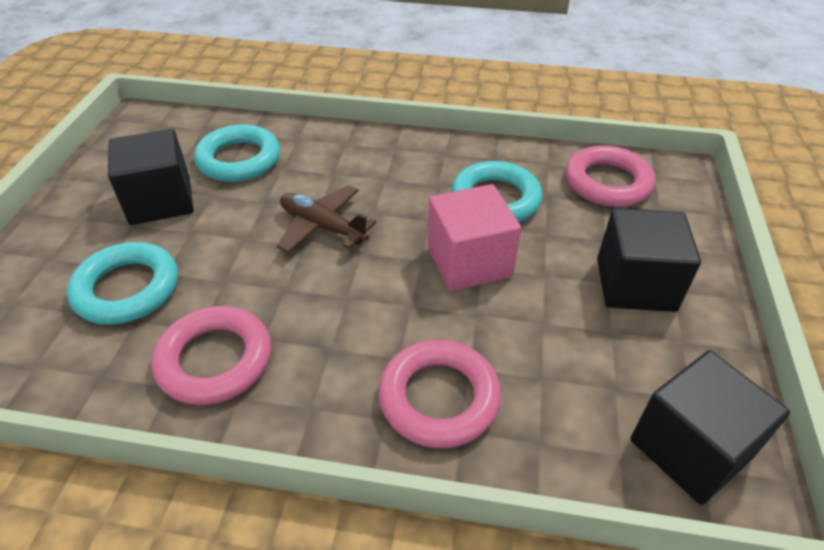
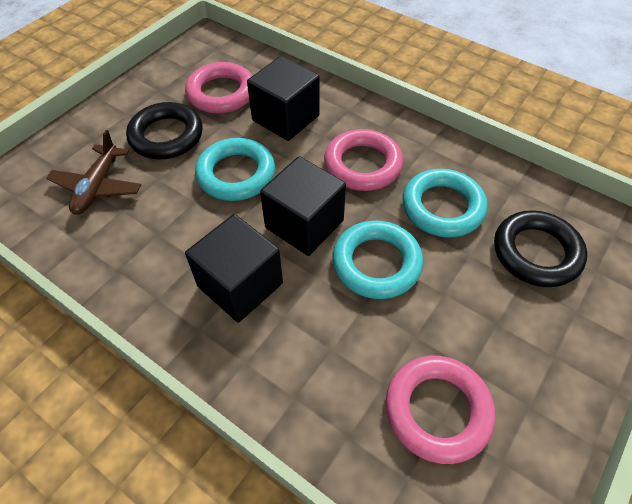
black ring: none = 0 -> [126,102,203,159] [494,210,587,287] = 2
pink cube: [428,184,521,291] = 1 -> none = 0

